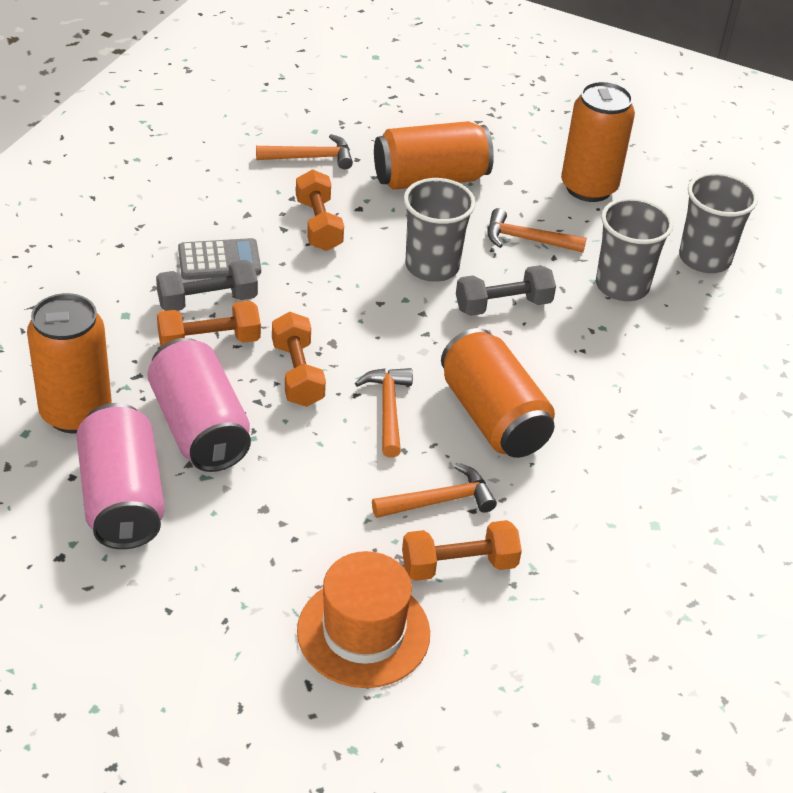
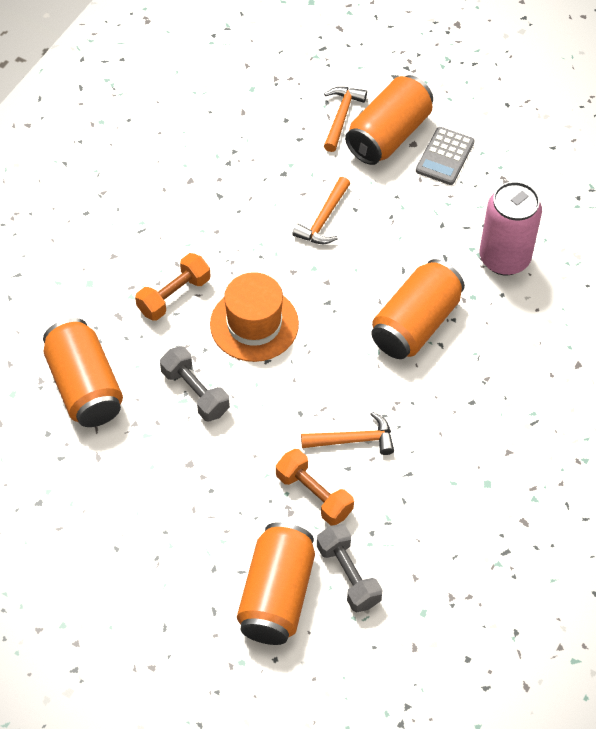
grey cup: [404,178,476,282] [596,198,673,301] [679,172,758,273] = 3 -> none = 0
orange dumbbell: [157,301,261,346] [272,312,326,407] [296,170,344,251] [402,520,522,581] = 4 -> [135,253,211,320] [276,449,354,526] = 2
orange hammer: [256,134,353,169] [355,368,413,458] [372,463,497,518] [487,208,587,253] = 4 -> [293,177,350,244] [301,412,394,455] [324,87,367,152] = 3
pink can: [76,403,165,549] [147,338,251,472] = 2 -> [479,181,542,275] = 1

